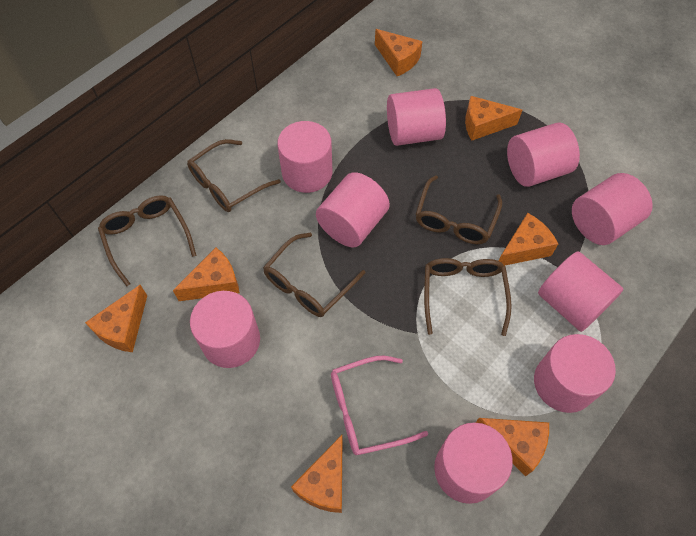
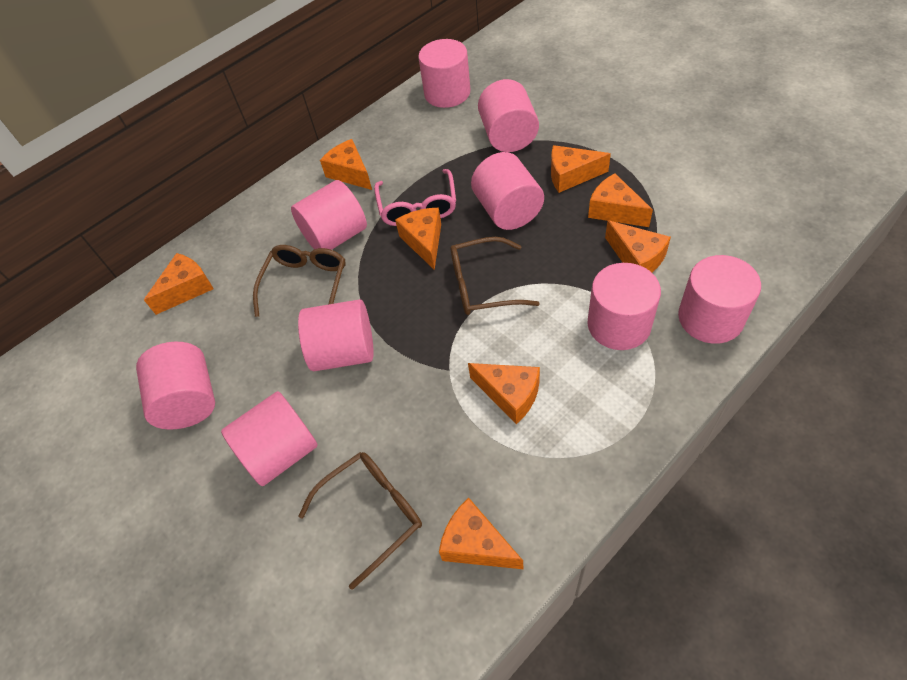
brown glasses: [98,195,197,286] [187,139,281,212] [263,232,365,317] [415,175,502,244] [424,258,512,336] = 5 -> [253,245,346,317] [298,452,422,590] [451,237,540,315] = 3
orange cheese: [85,285,147,352] [173,248,240,301] [291,435,342,513] [375,29,423,76] [465,96,522,140] [476,418,549,476] [499,213,558,266] = 7 -> [144,253,214,315] [320,139,372,190] [395,208,441,270] [439,498,523,569] [468,363,540,424] [551,145,611,193] [588,173,653,227] [605,220,671,272] = 8

